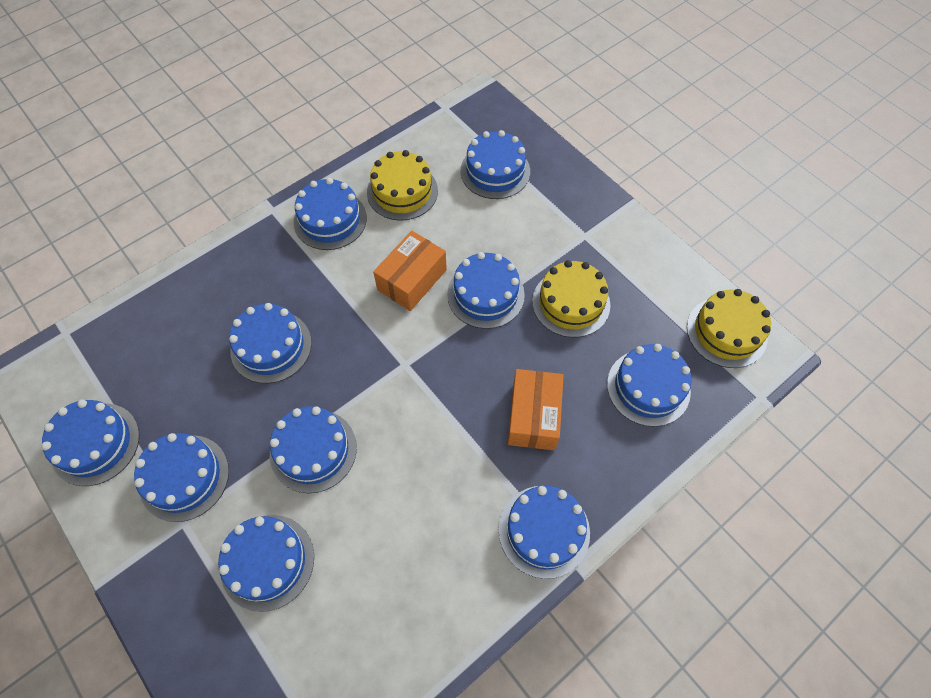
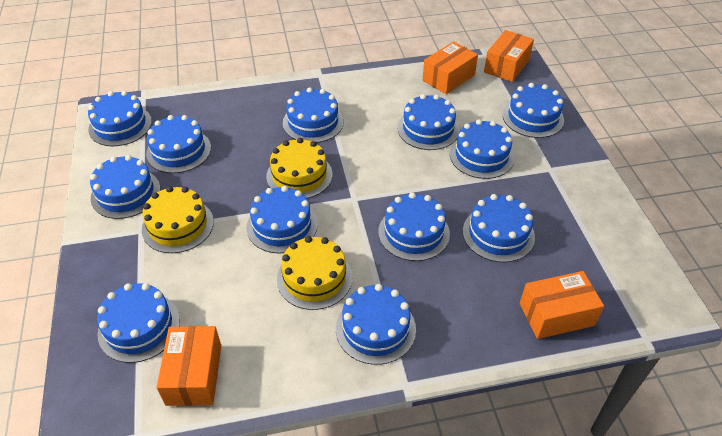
blue cake: [41,400,139,486] [134,433,229,522] [218,515,314,612] [229,303,312,383] [270,406,357,493] [294,178,367,250] [447,252,525,329] [460,130,530,199] [499,486,590,579] [607,344,691,427] = 10 -> [88,91,152,146] [90,155,160,219] [97,283,180,363] [146,115,211,173] [247,186,318,254] [283,87,344,143] [336,284,416,365] [378,192,450,261] [397,94,459,150] [450,119,514,179] [463,194,535,262] [503,83,564,138] = 12
orange box: [373,231,447,311] [508,369,564,450] = 2 -> [157,326,221,406] [423,42,478,94] [484,30,534,82] [520,271,604,339] = 4

